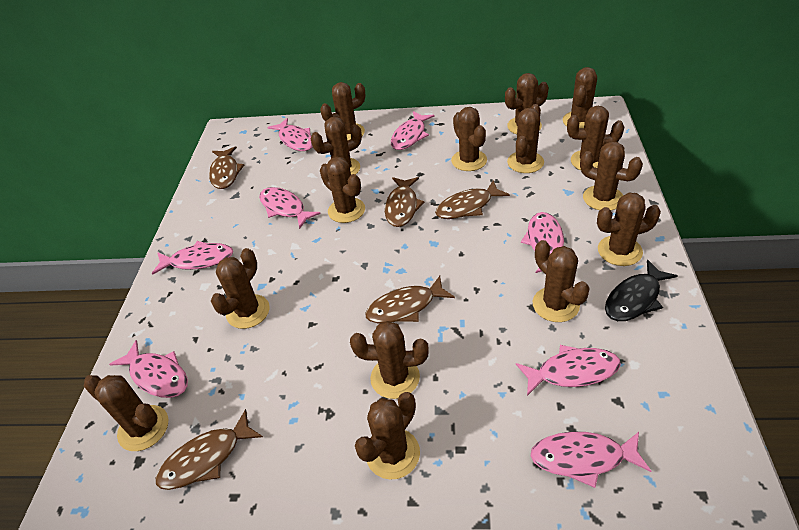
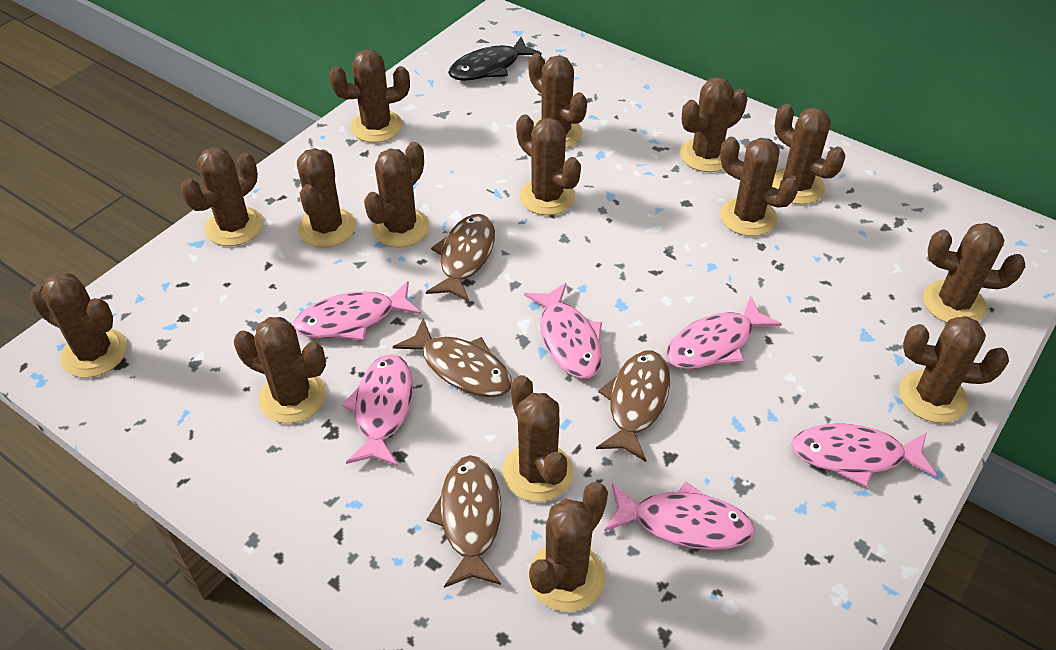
brown fish: [156,409,263,490] [209,146,244,189] [365,276,455,323] [385,177,425,227] [435,180,510,219] = 5 -> [393,318,512,397] [426,214,495,302] [427,455,501,588] [596,350,670,462] = 4
pink fish: [109,340,188,398] [152,241,233,275] [259,187,321,229] [267,118,313,151] [391,111,435,150] [516,345,621,396] [521,212,564,273] [531,432,651,488] = 8 -> [293,281,421,340] [342,354,413,466] [524,283,602,378] [604,481,755,550] [666,296,782,369] [791,424,937,487] = 6

